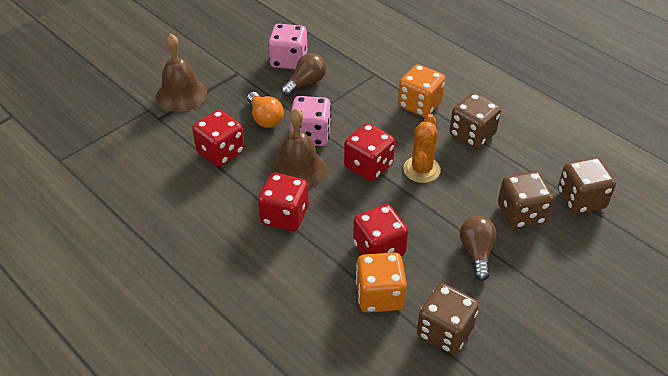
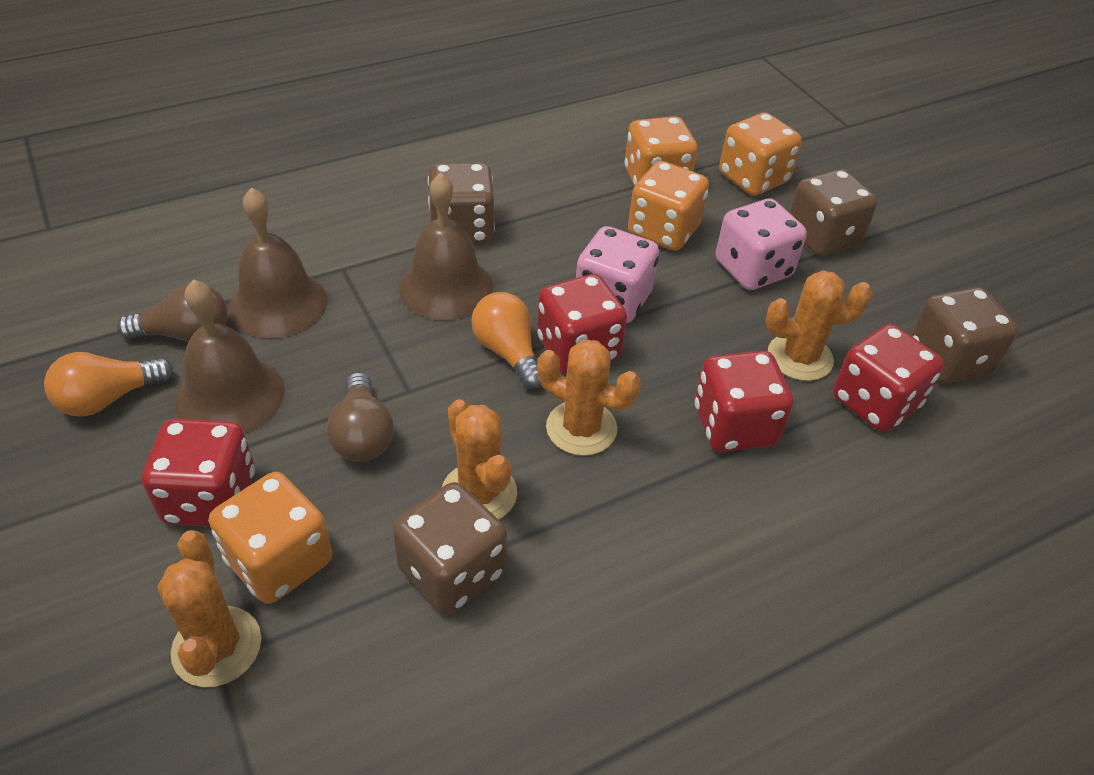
brown bell: [156,33,207,112] [271,108,327,189] = 2 -> [175,279,285,433] [229,187,328,338] [399,173,493,320] = 3
orange cactus: [403,114,441,183] = 1 -> [158,530,261,687] [442,399,517,520] [537,339,641,456] [766,270,872,381] = 4
orange dice: [356,252,407,313] [398,64,445,117] = 2 -> [209,472,332,604] [624,116,698,187] [628,161,709,251] [719,112,802,196] = 4
orange light bulb: [247,92,284,128] = 1 -> [44,352,174,417] [471,292,541,390] = 2

